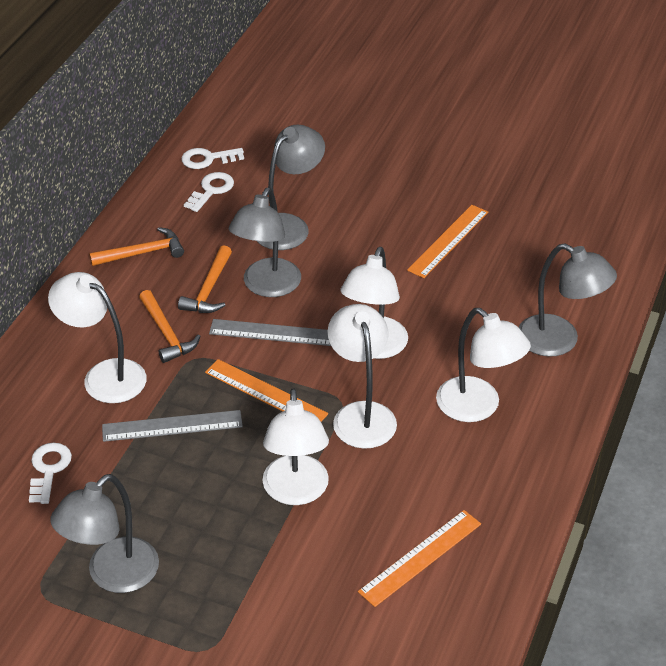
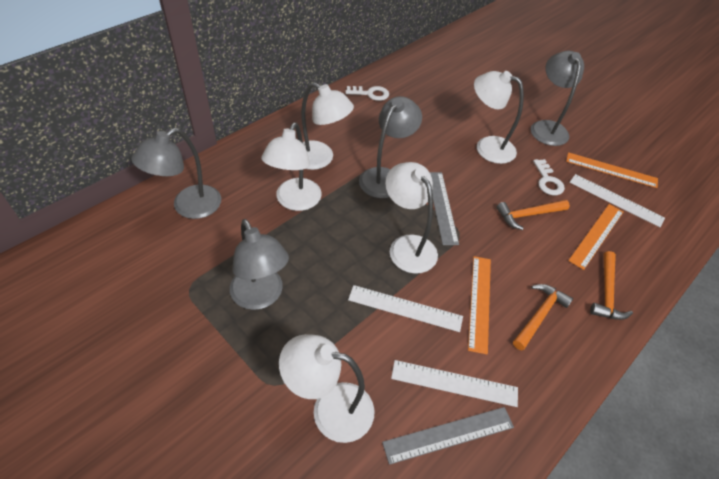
white key: [29,443,72,504] [182,148,244,169] [184,172,234,212] = 3 -> [345,86,389,101] [533,159,565,195] = 2
white ruler: none = 0 -> [348,285,463,332] [391,360,518,407] [569,174,665,227] = 3

